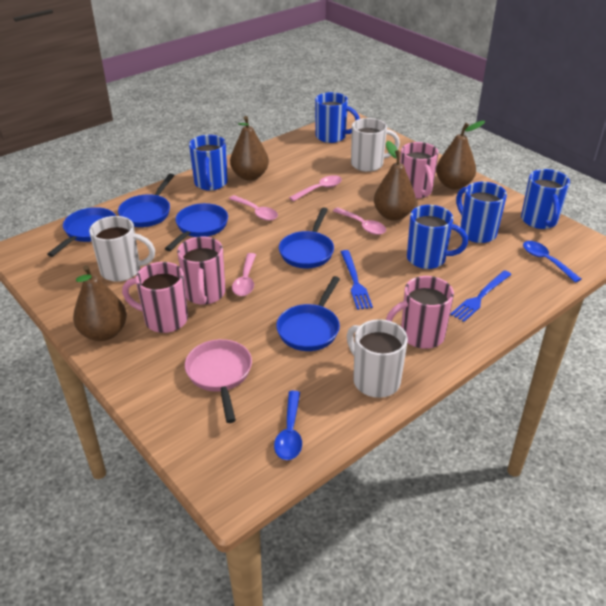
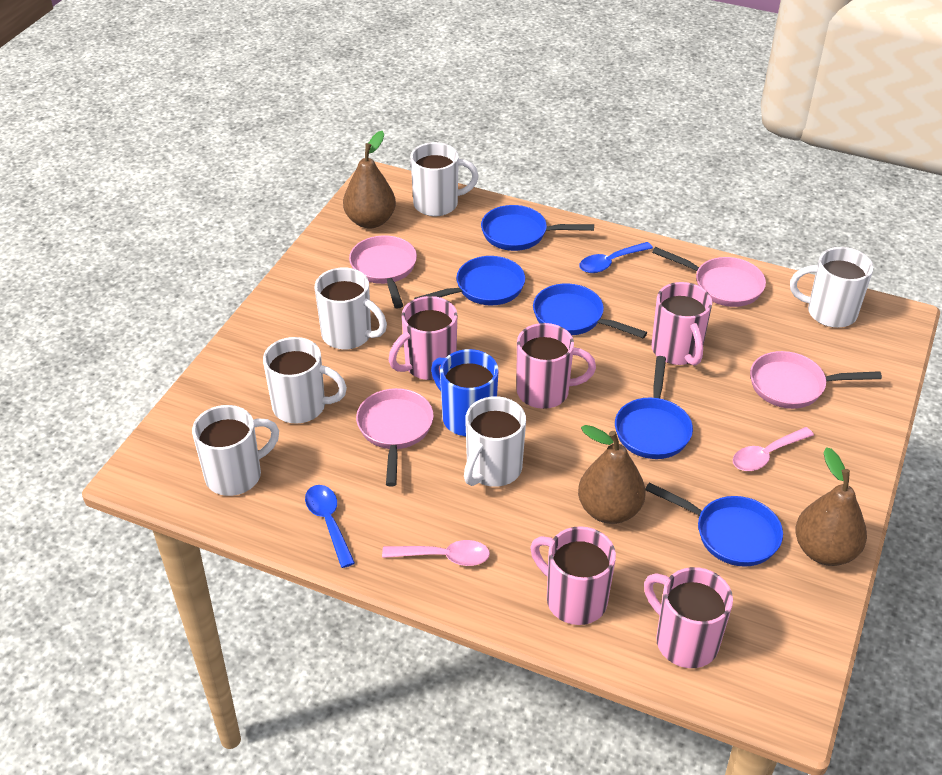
blue fork: [341,250,373,310] [450,270,512,322] = 2 -> none = 0
blue mug: [189,135,228,191] [315,92,360,143] [407,205,468,269] [456,182,507,243] [521,169,570,229] = 5 -> [431,349,498,436] = 1
brown pear: [73,265,127,341] [230,116,269,181] [374,141,416,221] [436,121,485,189] = 4 -> [343,131,396,229] [578,425,646,524] [795,447,867,566] = 3
pink mug: [122,262,188,333] [177,236,226,305] [386,276,454,349] [400,142,439,199] = 4 -> [389,296,457,380] [516,323,596,409] [530,526,616,625] [644,567,733,668] [652,282,712,366] = 5
pink pan: [185,339,252,423] = 1 -> [349,235,417,309] [356,388,434,486] [652,247,766,307] [750,351,882,409] = 4
pink spoon: [229,195,278,221] [232,253,256,296] [289,175,342,201] [333,207,386,235] = 4 -> [382,540,490,566] [733,427,814,471] = 2
white mug: [89,216,155,282] [347,319,408,398] [351,118,400,172] = 3 -> [192,405,279,496] [263,337,347,424] [315,267,387,350] [410,142,479,216] [464,396,526,487] [790,247,873,328] = 6

